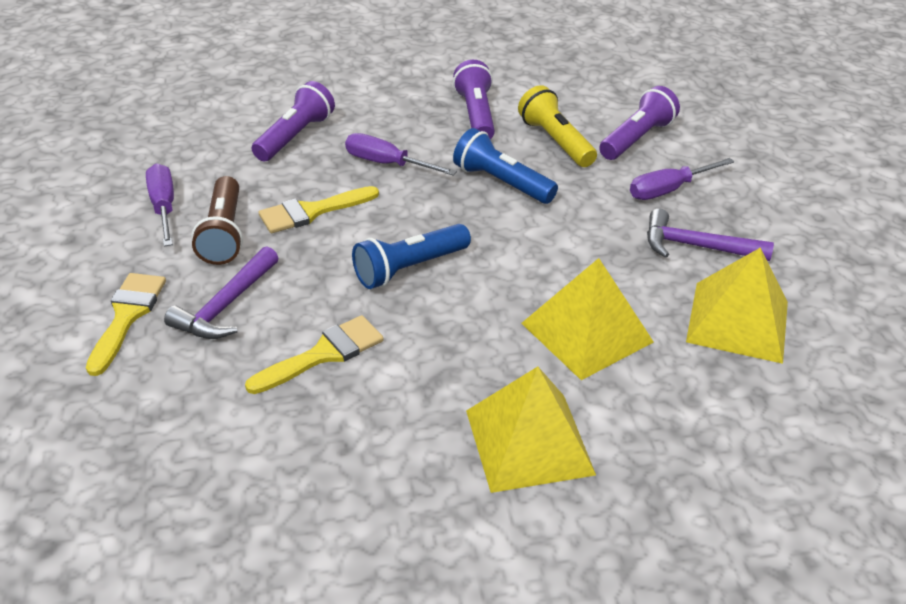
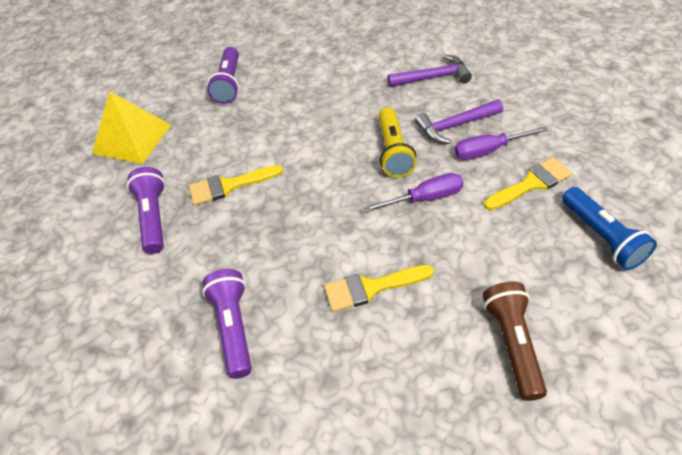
blue flashlight: [352,224,471,289] [453,128,558,204] = 2 -> [562,187,657,270] = 1
purple screwdriver: [146,163,174,246] [345,133,457,176] [630,158,734,200] = 3 -> [363,173,463,213] [454,126,548,160] = 2
yellow pyramid: [466,367,596,493] [521,258,654,380] [686,247,788,364] = 3 -> [92,91,171,164] = 1

